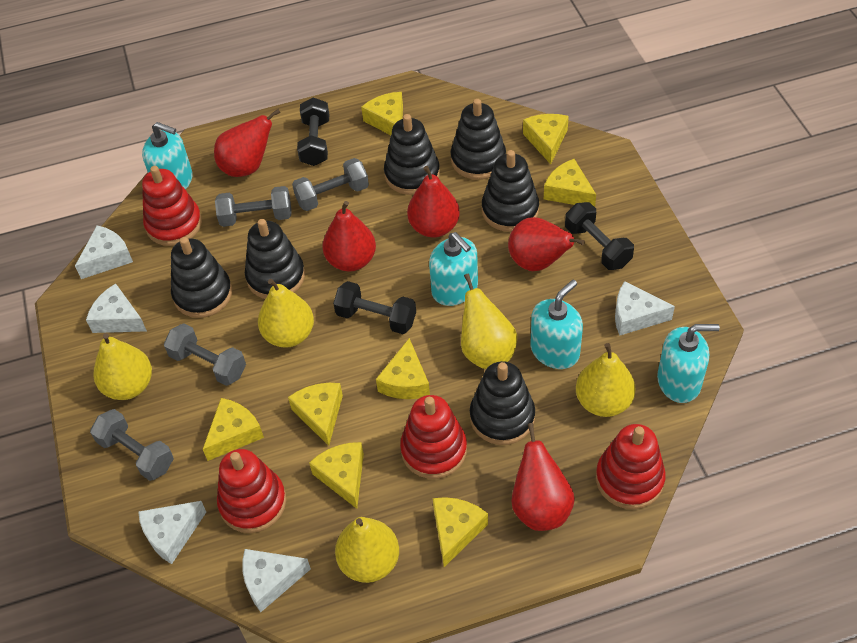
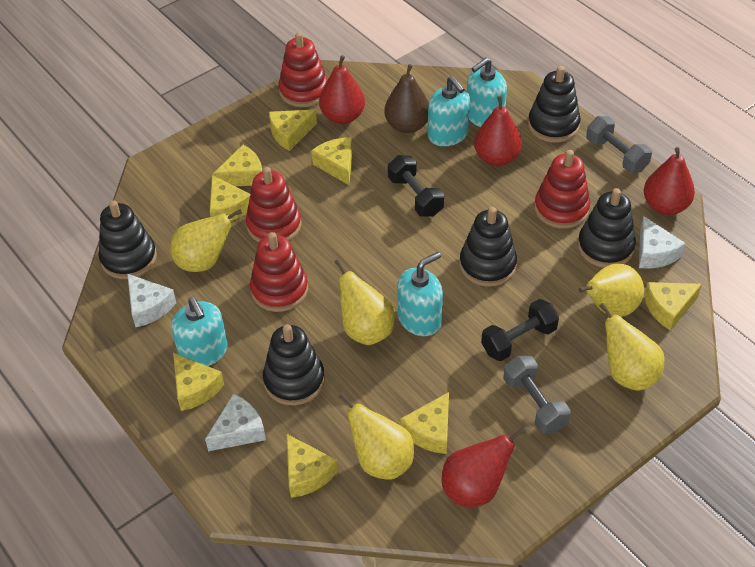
black dumbbell: [297,97,329,166] [333,281,416,334] [565,202,634,270] = 3 -> [388,155,444,217] [481,299,559,361] = 2
black stacking toy: [171,237,232,318] [245,219,305,299] [384,114,440,195] [451,99,506,180] [470,361,535,445] [482,150,539,232] = 6 -> [98,200,157,279] [263,324,325,405] [460,207,517,287] [528,66,581,143] [578,188,636,268] = 5
brown pear: none = 0 -> [384,64,429,133] = 1
grey dumbbell: [90,409,174,481] [164,323,246,386] [215,186,292,227] [292,158,369,211] = 4 -> [503,355,571,434] [586,116,652,173] = 2
red pear: [214,109,280,177] [322,201,376,272] [407,166,460,237] [508,217,585,271] [511,423,575,531] = 5 -> [319,55,365,124] [442,427,526,507] [474,96,522,166] [644,147,695,215] = 4
white cheese: [75,225,133,279] [86,284,147,333] [138,501,206,564] [242,549,311,612] [615,281,675,335] = 5 -> [127,274,177,327] [205,394,266,451] [639,216,686,269] = 3

